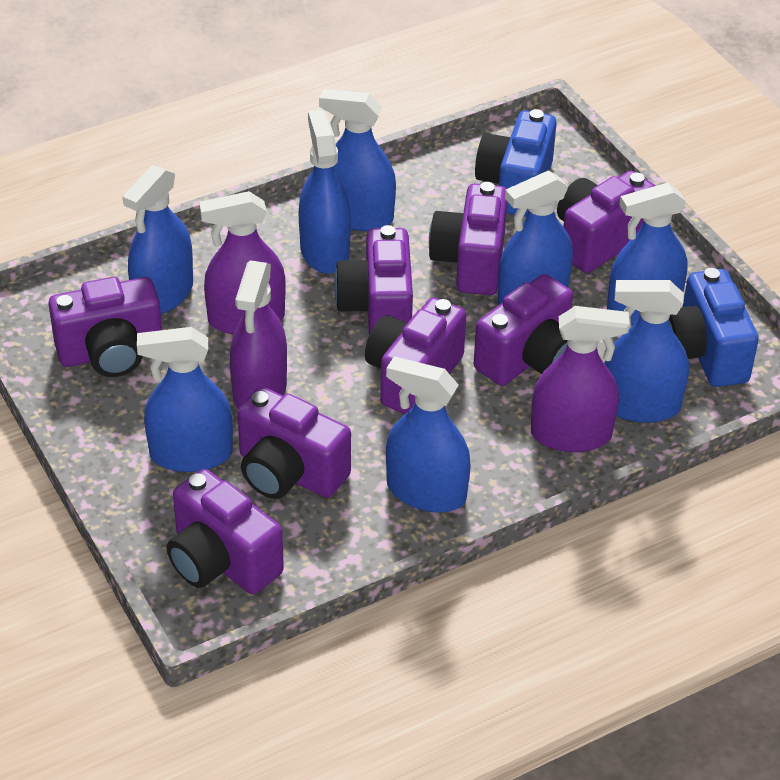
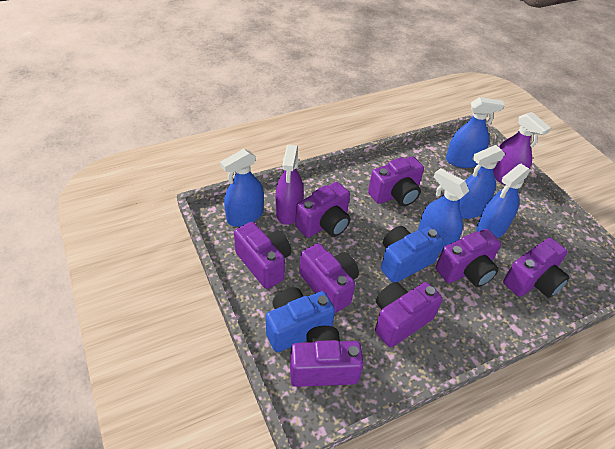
blue spray bottle: [123,165,193,314] [137,327,233,472] [299,110,351,274] [319,89,396,231] [386,357,471,512] [498,170,573,305] [604,280,689,423] [607,183,688,326] = 8 -> [220,149,264,227] [418,168,469,252] [446,97,505,168] [458,145,505,219] [476,164,530,238] = 5
purple spray bottle: [199,191,285,334] [230,260,287,409] [531,306,629,452] = 3 -> [275,145,304,225] [493,112,551,185] = 2

